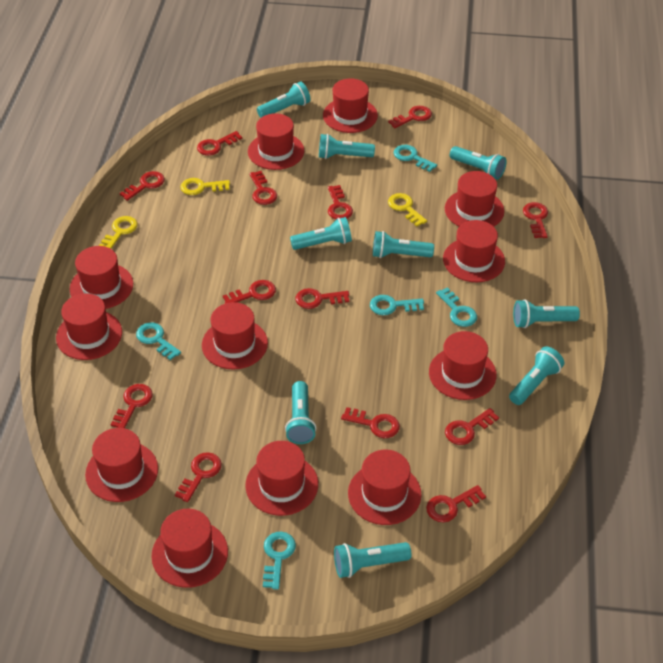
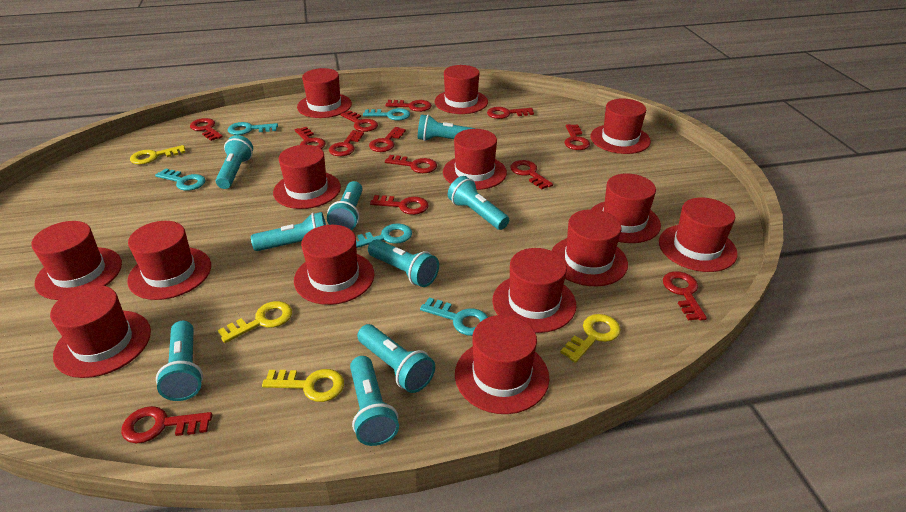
red hat: [56,293,122,360] [70,246,133,309] [85,428,158,502] [151,509,228,588] [202,302,268,369] [245,441,318,516] [248,113,304,170] [323,78,378,133] [348,450,422,525] [429,331,497,400] [443,220,505,282] [445,171,504,227] = 12 -> [31,221,122,300] [50,285,151,378] [127,221,211,300] [273,145,341,209] [294,225,374,305] [297,68,352,118] [435,65,488,114] [443,129,507,190] [455,315,549,414] [492,248,577,333] [551,209,628,286] [590,99,651,154] [592,174,661,243] [659,197,738,272] = 14
yellow key: [99,216,138,249] [180,178,230,195] [388,193,427,226] = 3 -> [130,145,186,165] [218,301,292,343] [262,369,344,402] [560,314,621,363] = 4

